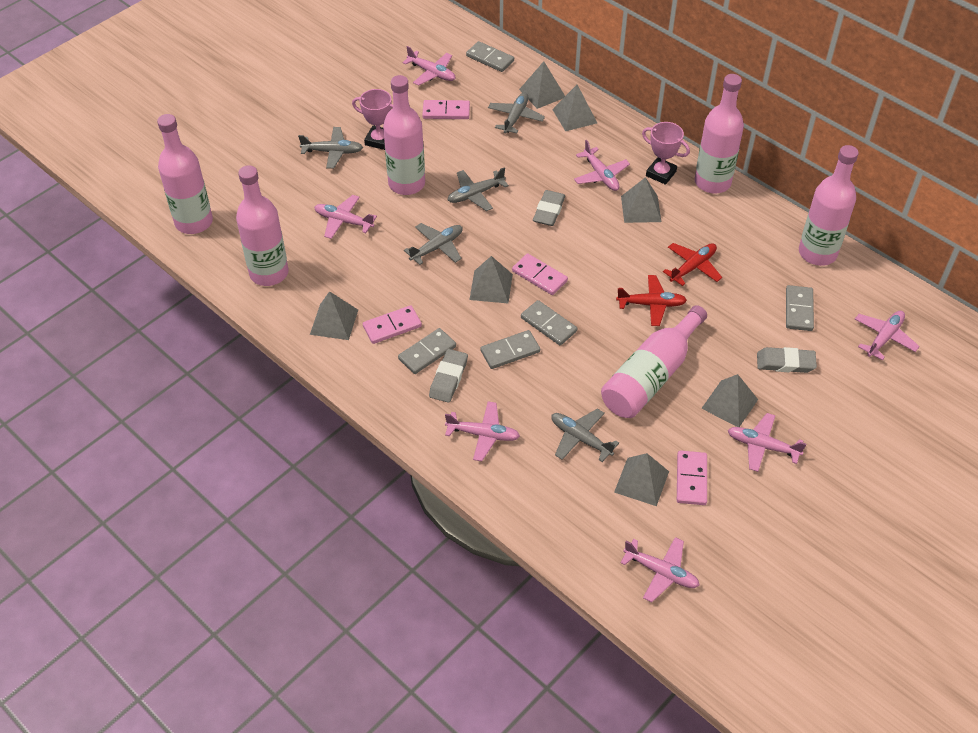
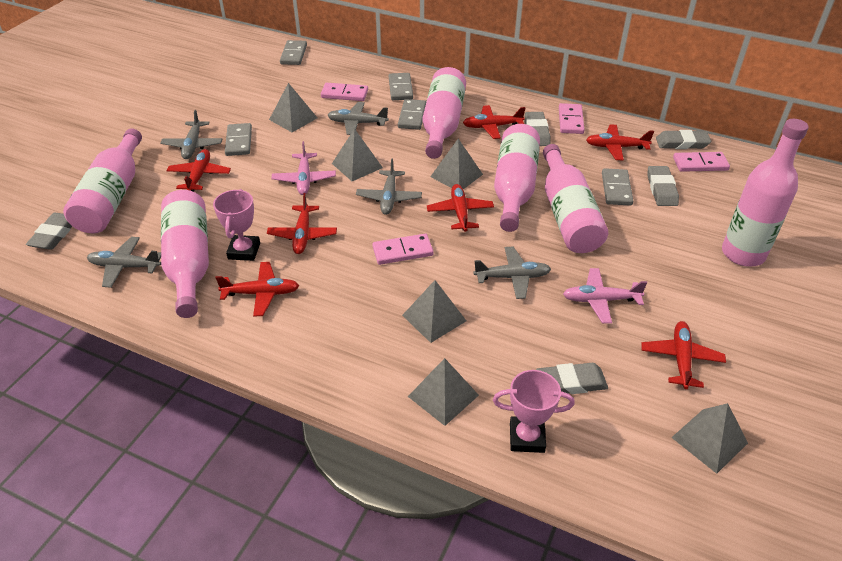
grey eraser: [429,349,468,403] [533,190,566,226] [757,347,817,373] = 3 -> [26,213,72,250] [525,112,551,146] [536,363,608,394] [647,166,679,206] [656,130,711,149] = 5
grey pyramid: [310,291,358,340] [469,256,513,303] [519,62,565,109] [552,85,597,131] [614,453,669,506] [621,177,661,223] [701,374,758,427] = 7 -> [269,83,317,132] [332,128,383,181] [402,280,466,343] [408,358,479,426] [430,139,483,189] [671,403,748,474] = 6
pink plane: [314,195,377,239] [402,46,456,86] [445,401,520,461] [574,140,630,191] [620,537,700,602] [728,413,806,472] [855,311,920,360] = 7 -> [271,141,336,195] [563,268,647,324] = 2
red plane: [616,275,687,326] [663,243,722,286] = 2 -> [166,149,231,192] [215,262,299,317] [267,193,337,254] [427,184,494,232] [463,105,525,139] [586,125,654,161] [642,321,726,389] = 7

